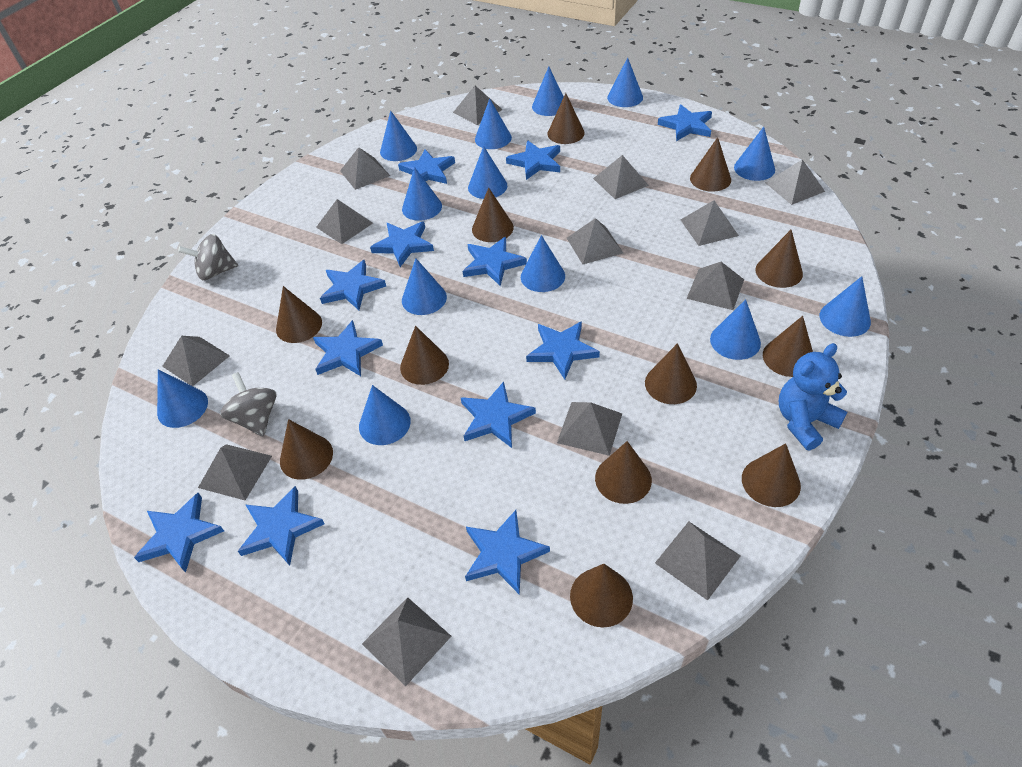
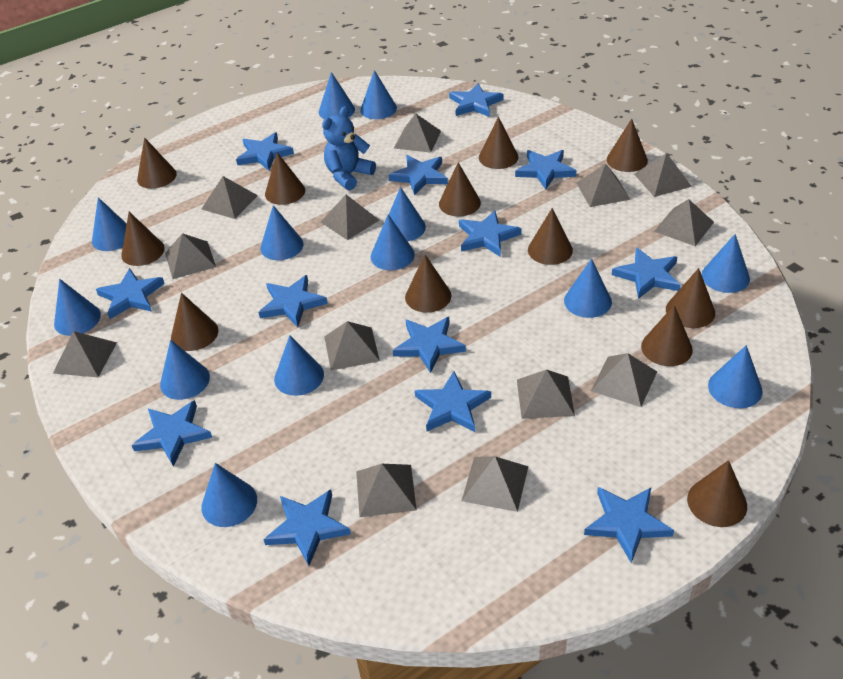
blue star: [134,493,224,573] [238,486,324,566] [313,320,383,376] [320,260,386,310] [370,221,434,267] [398,149,455,184] [461,382,536,448] [463,237,527,286] [465,510,550,595] [506,140,560,180] [526,321,600,379] [658,104,712,141] = 12 -> [96,268,165,319] [132,400,212,466] [236,132,294,171] [258,275,328,327] [263,489,351,566] [389,155,448,196] [392,317,466,373] [415,371,491,432] [449,83,503,117] [459,210,521,257] [515,150,576,190] [584,487,674,563] [612,247,681,299] = 13
grey spinning top: [178,234,238,280] [220,372,277,436] = 2 -> none = 0

